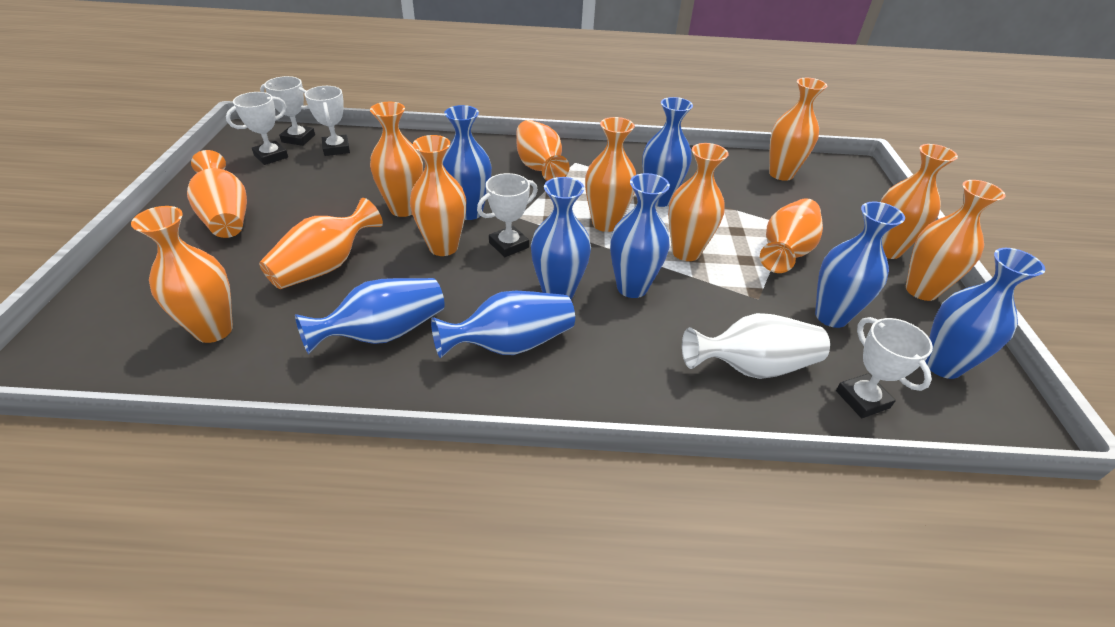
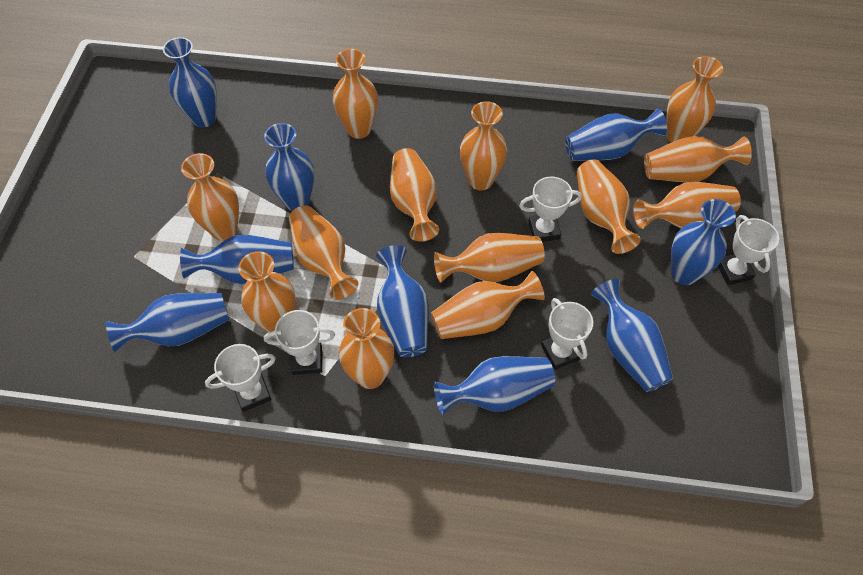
blue vase: [295,278,444,354] [431,291,575,358] [443,105,492,220] [531,177,591,299] [610,173,670,298] [642,97,693,207] [815,202,905,328] [925,248,1045,379] = 8 -> [106,293,229,353] [163,37,217,127] [180,235,294,284] [264,123,314,211] [376,245,429,357] [434,356,555,415] [565,109,667,161] [591,279,673,392] [671,199,736,285] = 9
orange vase: [131,206,233,343] [187,150,247,238] [259,198,383,289] [370,102,423,217] [410,135,466,256] [516,120,570,181] [585,117,636,232] [668,143,729,261] [760,198,823,273] [769,78,827,181] [881,144,958,259] [906,180,1005,301] = 12 -> [181,153,239,241] [238,251,296,332] [289,205,358,300] [332,49,378,139] [339,308,394,389] [390,148,439,242] [431,271,545,339] [434,233,545,283] [460,101,507,190] [577,159,641,254] [633,182,741,229] [644,136,752,182] [666,56,723,143] = 13
white vase: [682,313,830,379] = 1 -> none = 0

